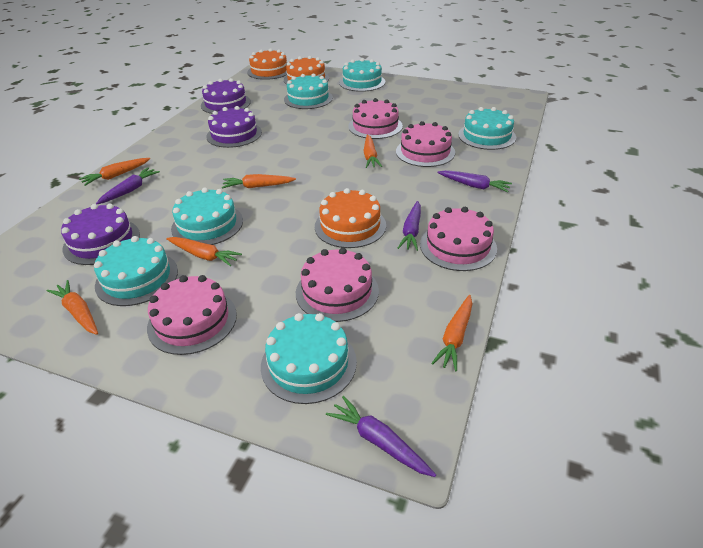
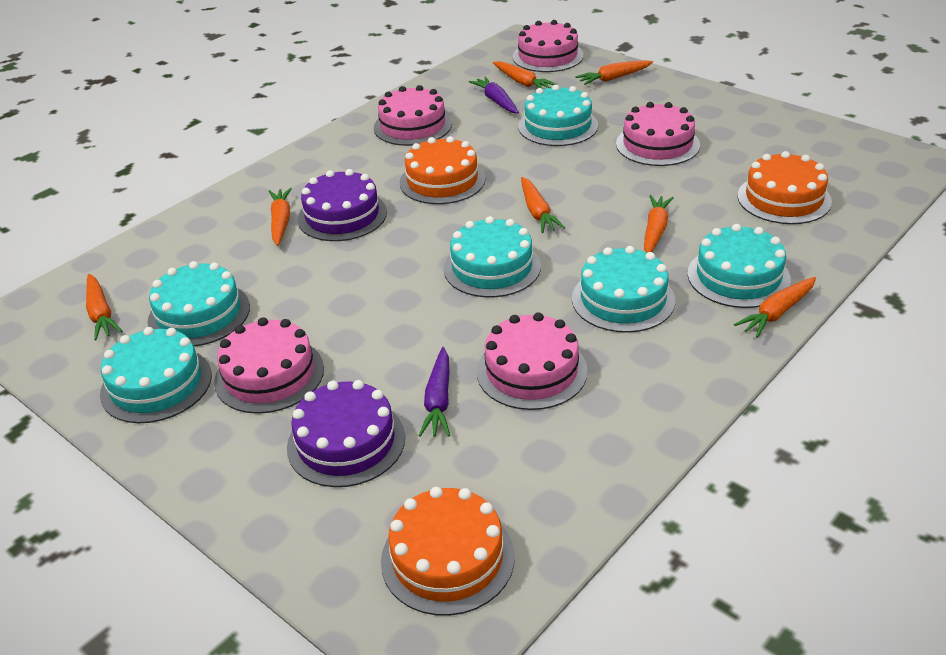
orange carrot: [47,280,98,335] [79,158,150,186] [166,237,242,266] [222,174,296,188] [364,134,382,168] [431,295,472,371] = 6 -> [86,274,122,340] [269,188,292,246] [493,61,557,89] [521,177,565,233] [575,60,653,85] [644,195,674,253] [734,277,816,338] = 7
purple cake: [61,203,140,265] [201,78,251,114] [206,106,262,148] = 3 -> [287,380,405,487] [298,169,387,241] = 2
purple carrot: [96,167,160,204] [326,396,436,477] [398,201,421,251] [437,170,512,192] = 4 -> [418,347,450,437] [469,76,519,114] = 2

